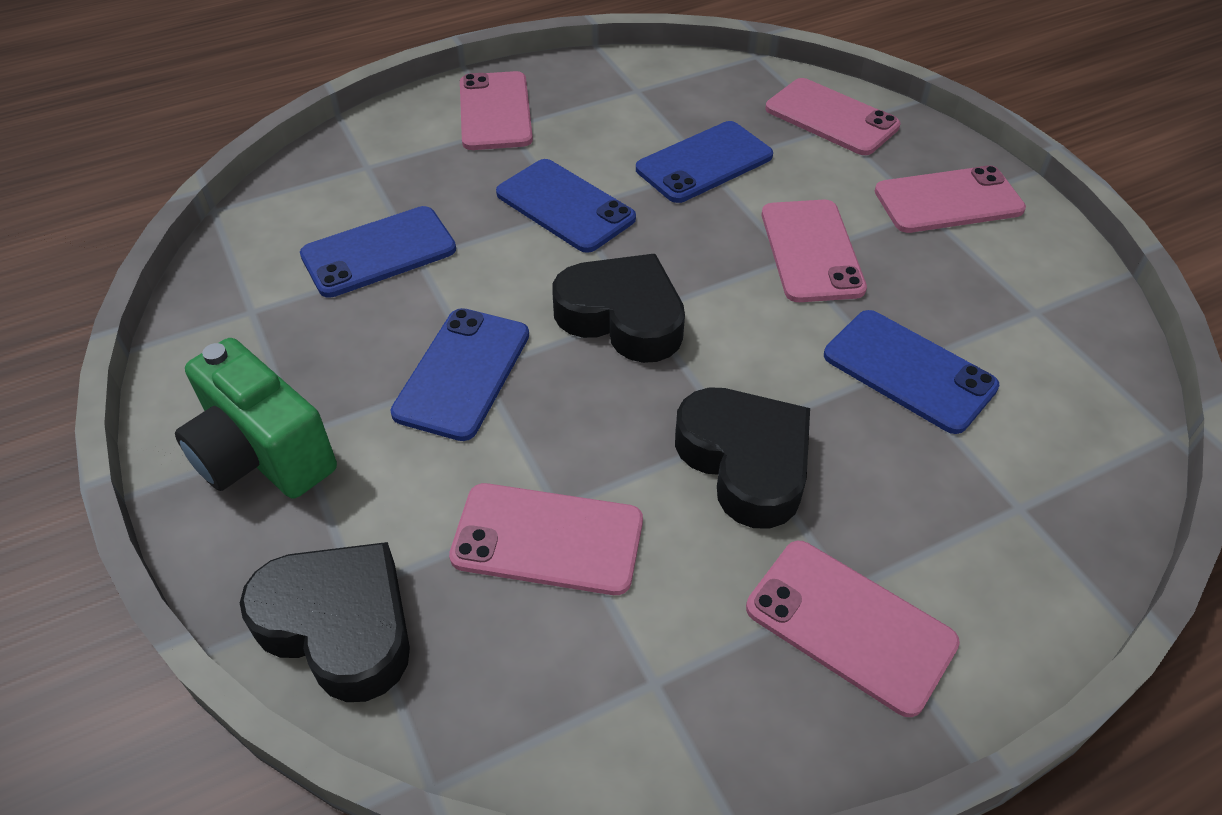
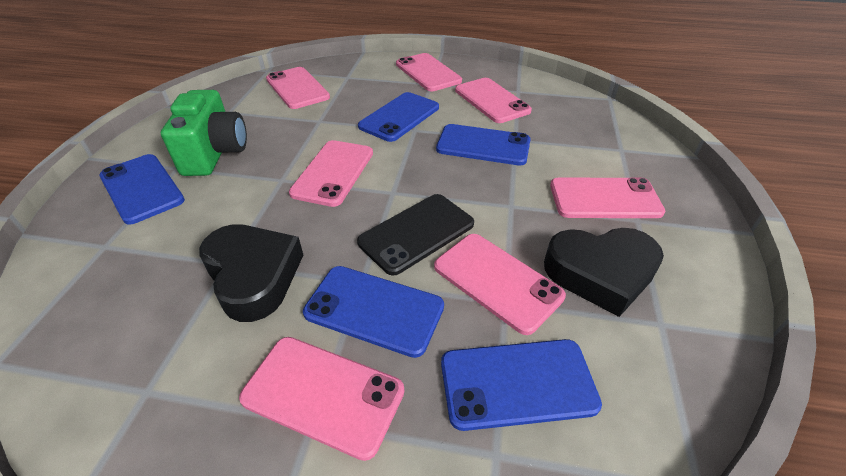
black heart: [240,542,410,702] [552,254,685,363] [675,387,810,529] = 3 -> [199,224,303,322] [544,228,664,317] = 2
black phone: none = 0 -> [357,194,474,276] = 1
pink phone: [449,483,643,595] [460,71,533,150] [746,541,960,717] [762,200,867,302] [765,78,900,155] [875,165,1026,233] = 6 -> [239,337,405,461] [266,67,330,109] [289,140,373,207] [396,53,462,91] [434,234,566,335] [455,78,532,123] [550,177,665,218] = 7

